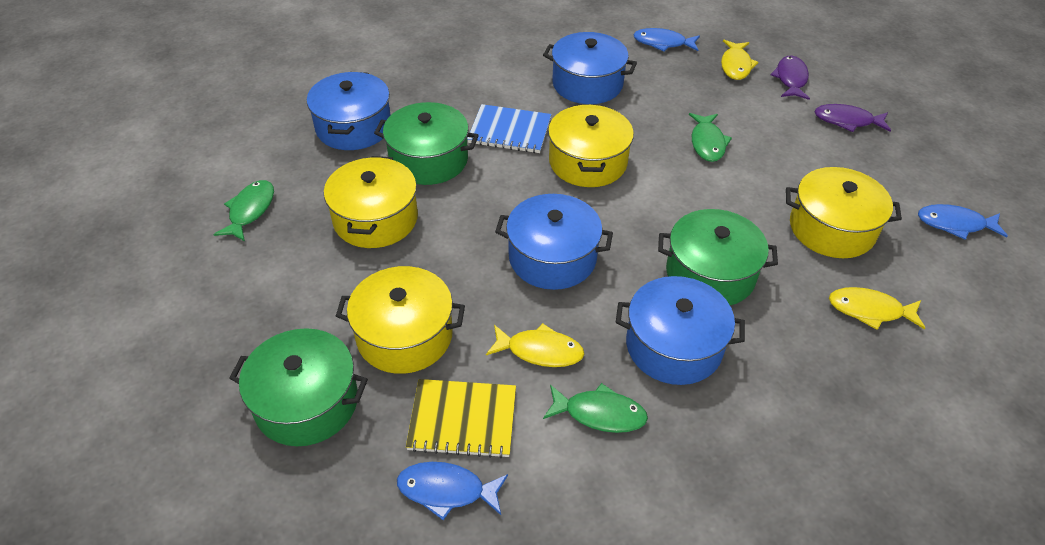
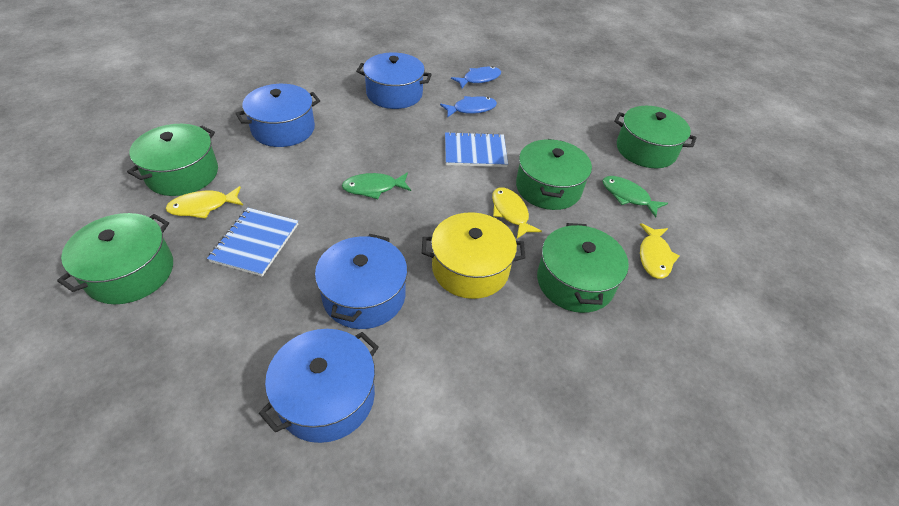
blue fish: [397,462,508,520] [633,28,700,51] [918,204,1008,240] = 3 -> [440,96,497,118] [451,66,501,88] = 2
blue notebook: [467,104,551,153] = 1 -> [207,208,298,276] [445,132,508,167] = 2
green fish: [213,180,274,242] [543,383,648,433] [689,113,732,162] = 3 -> [342,173,411,199] [602,176,668,217] = 2
green pot: [229,328,368,446] [374,102,479,185] [658,209,778,305] = 3 -> [57,213,173,304] [127,124,218,196] [516,139,592,210] [537,223,629,313] [614,106,697,168] = 5
purple fish: [770,56,810,100] [814,104,891,132] = 2 -> none = 0
yellow notebook: [406,379,516,458] = 1 -> none = 0
yellow pot: [324,156,418,248] [336,266,465,374] [548,104,634,187] [786,167,902,258] = 4 -> [422,213,526,299] = 1

